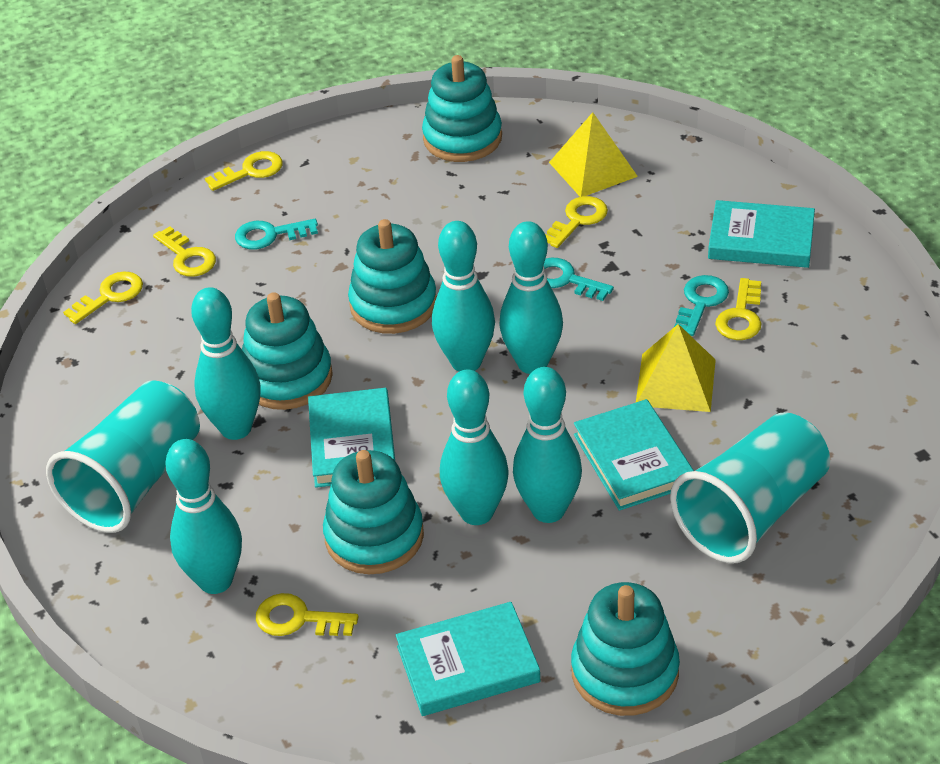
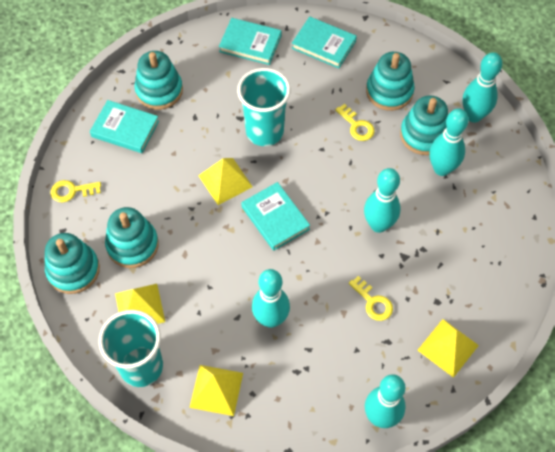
turquoise bowling pin: [165,439,242,594] [191,287,261,440] [432,221,495,372] [440,370,509,525] [499,221,563,374] [513,367,582,523] = 6 -> [252,269,290,328] [364,168,400,233] [365,374,406,428] [430,109,469,176] [462,52,503,122] = 5
turquoise key: [235,219,318,250] [543,258,614,301] [674,275,729,336] = 3 -> none = 0
yellow key: [63,272,143,324] [153,226,216,277] [205,151,283,191] [256,593,358,636] [545,196,608,248] [715,278,762,340] = 6 -> [50,180,101,202] [335,104,375,141] [349,276,393,321] = 3
yellow pyramid: [549,112,638,197] [636,324,716,412] = 2 -> [115,284,165,324] [189,365,243,416] [198,158,253,205] [417,319,479,378] = 4

